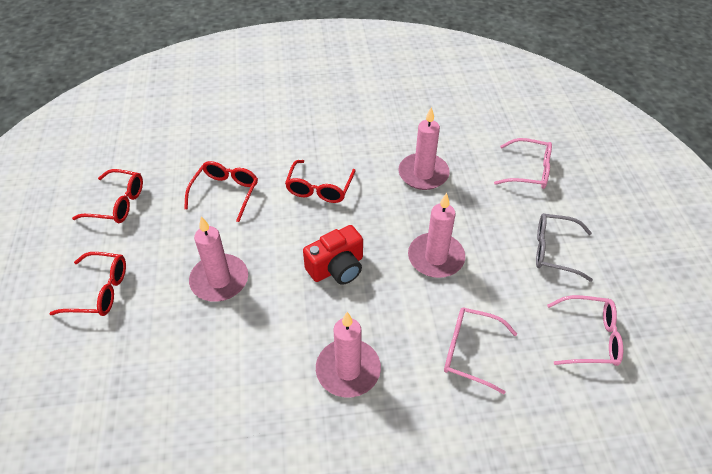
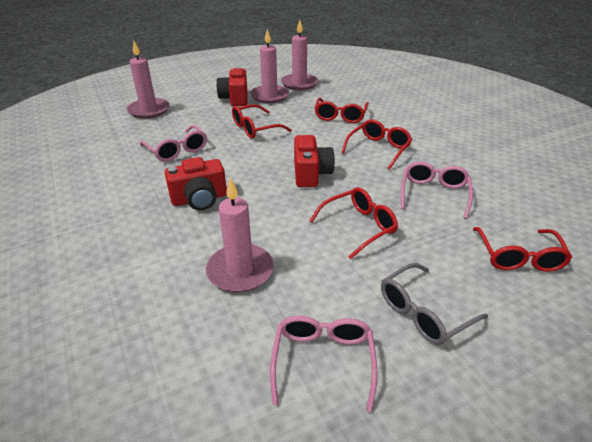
red camera: [303,225,363,285] = 1 -> [165,157,227,210] [216,67,248,106] [294,135,335,187] = 3
red glasses: [49,252,126,316] [72,169,143,223] [184,161,258,222] [285,160,356,203] = 4 -> [232,104,292,139] [309,187,398,259] [315,98,369,123] [341,119,412,170] [473,227,572,272] = 5

